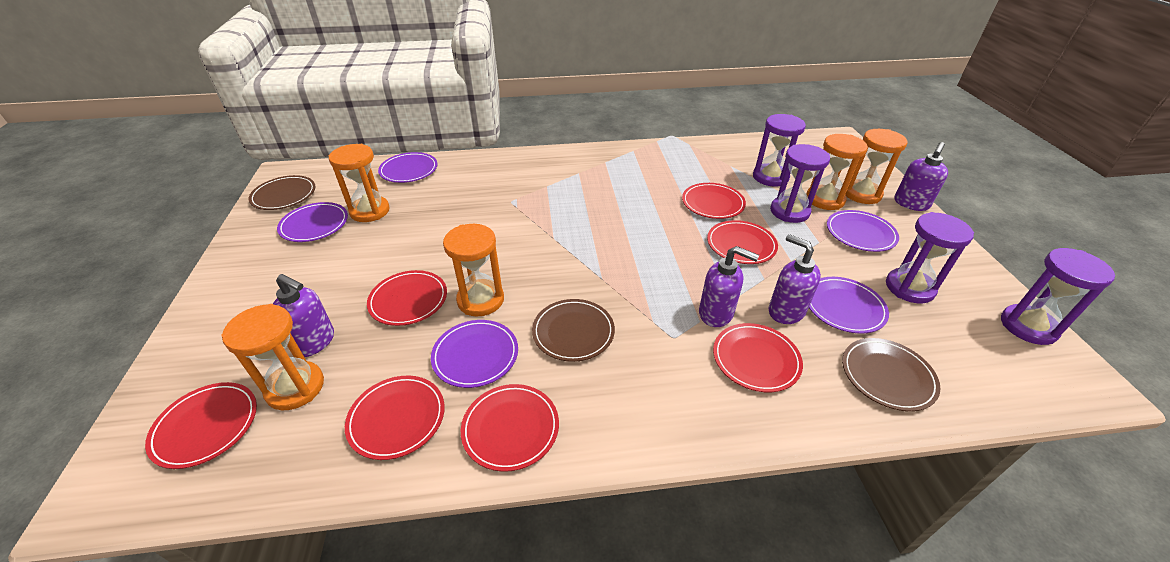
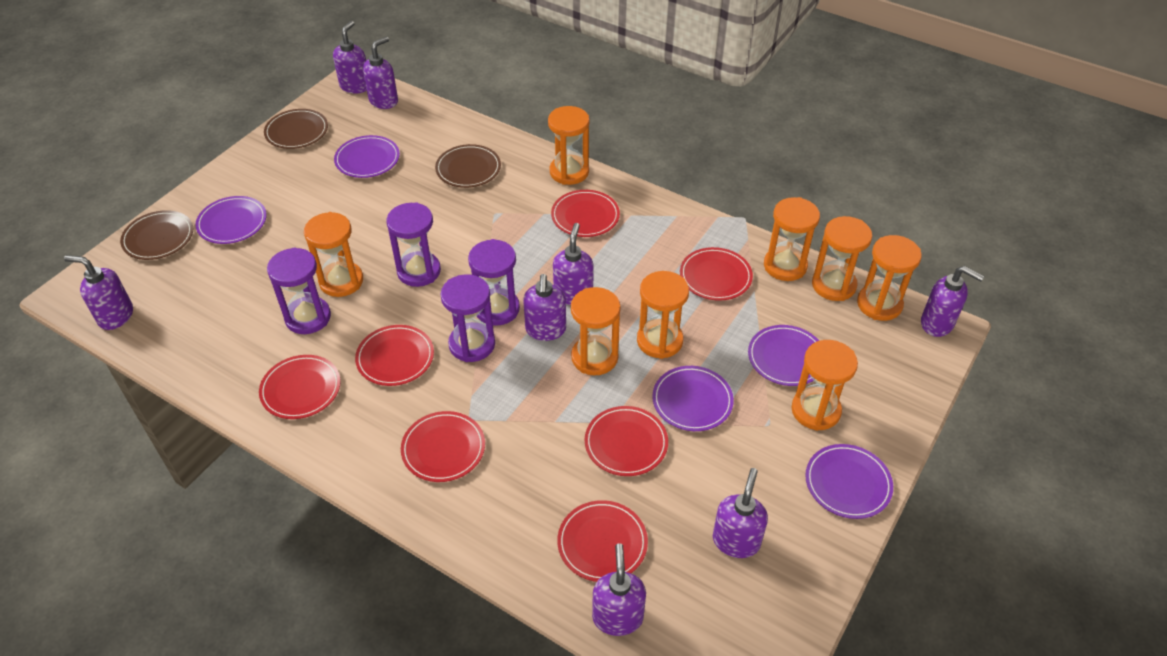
orange hourglass: [221,304,324,410] [329,144,390,222] [443,224,504,316] [806,134,868,210] [845,129,908,204] = 5 -> [304,212,363,297] [548,106,589,185] [571,287,621,375] [637,271,689,359] [764,197,820,281] [792,340,858,431] [812,216,872,301] [857,235,922,321] = 8
purple soap dispenser: [273,274,334,357] [699,246,759,327] [769,234,821,324] [895,142,948,211] = 4 -> [64,255,133,330] [333,21,367,93] [363,37,398,109] [523,274,566,341] [553,223,594,305] [592,543,646,636] [713,468,768,558] [921,266,984,337] = 8

